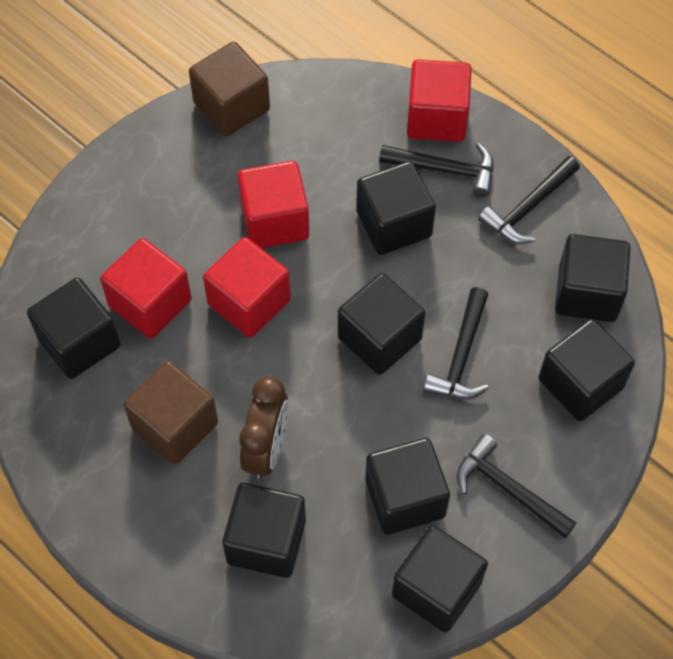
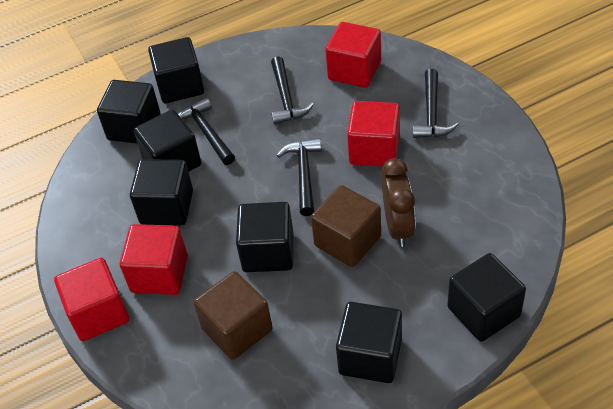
black cube: [27,278,120,379] [222,483,306,578] [338,273,425,375] [356,161,436,255] [365,438,450,535] [392,525,488,632] [539,319,635,421] [555,234,631,322] = 8 -> [97,80,161,144] [130,159,193,226] [134,110,201,172] [148,37,204,103] [236,202,293,272] [336,302,402,383] [447,253,526,342] = 7

